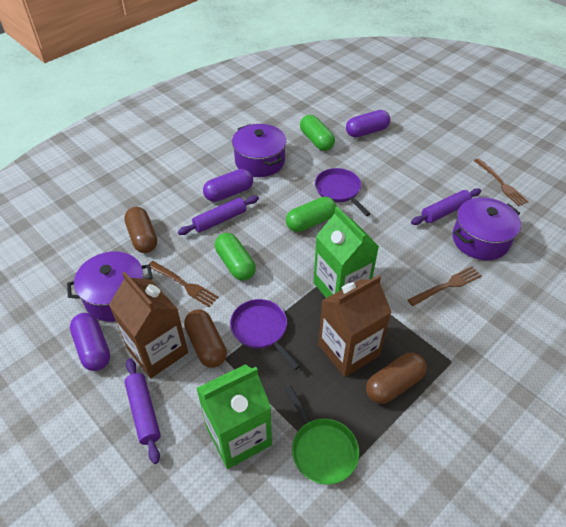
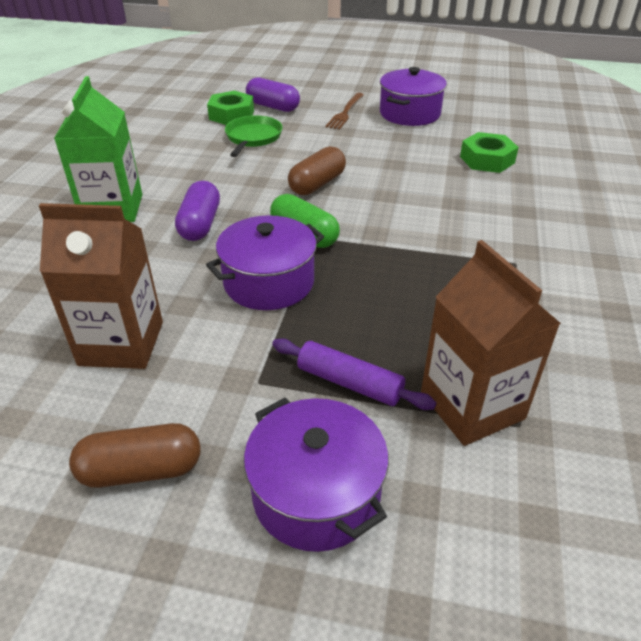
brown capsule: [124,207,157,253] [184,309,227,368] [366,352,427,404] = 3 -> [69,423,201,488] [288,146,346,195] = 2
brown fork: [148,261,219,307] [408,266,481,306] [474,158,529,206] = 3 -> [325,93,364,130] = 1
green capsule: [215,233,256,281] [286,197,337,232] [300,115,335,151] = 3 -> [270,194,340,248] = 1
green carton: [196,364,272,469] [313,206,379,298] = 2 -> [54,76,142,222] = 1
green nut: none = 0 -> [207,91,254,125] [460,132,519,173] = 2
purple capsule: [70,313,110,371] [203,169,253,202] [346,110,390,138] = 3 -> [175,181,220,241] [246,77,300,112] = 2
purple pan: [230,299,300,370] [315,168,370,216] = 2 -> none = 0
purple rolling pin: [124,358,161,464] [178,196,259,235] [411,188,481,225] = 3 -> [272,338,436,410] = 1

